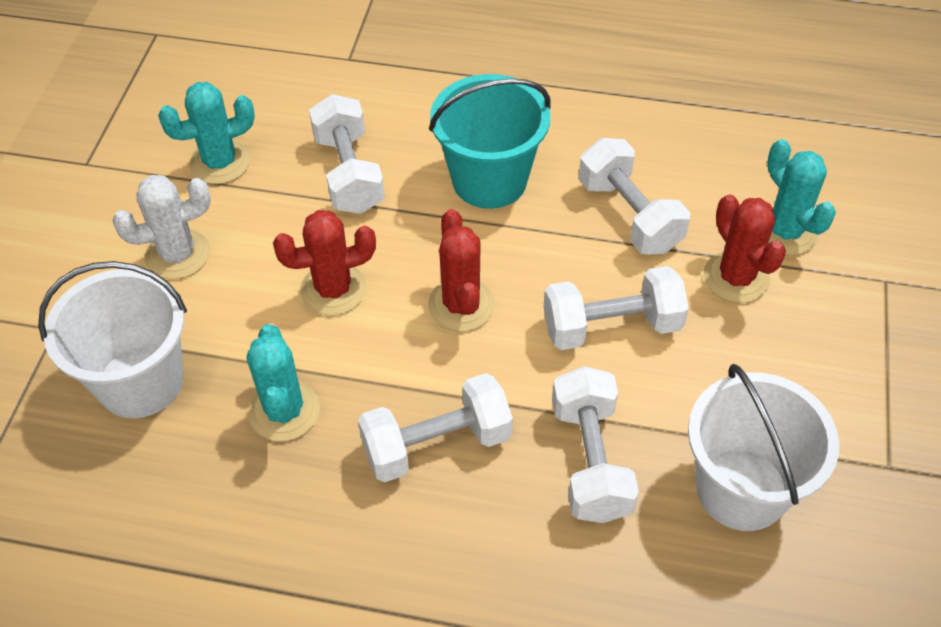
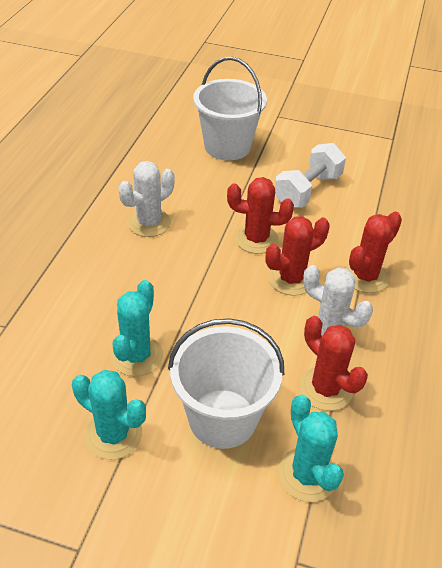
red cactus: [273,210,376,316] [428,209,495,332] [703,194,786,303] = 3 -> [227,177,294,254] [265,216,329,296] [299,316,368,411] [344,212,402,293] = 4
turquoise bucket: [429,74,551,209] = 1 -> none = 0
white cactus: [112,175,211,279] = 1 -> [119,161,174,237] [303,265,373,337] = 2
white dumbbell: [309,94,385,214] [358,373,513,483] [544,266,689,350] [552,366,639,523] [579,138,690,254] = 5 -> [275,143,346,208] = 1

